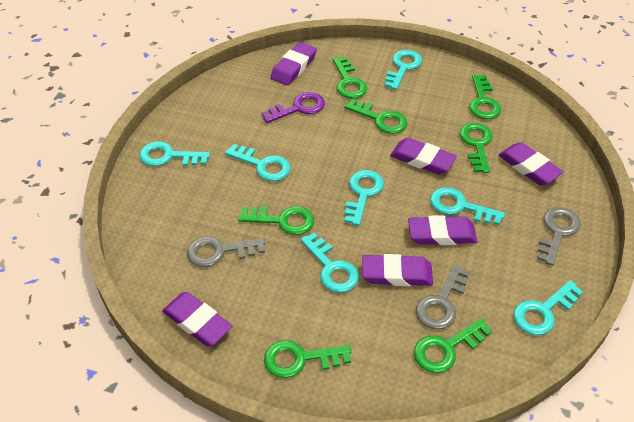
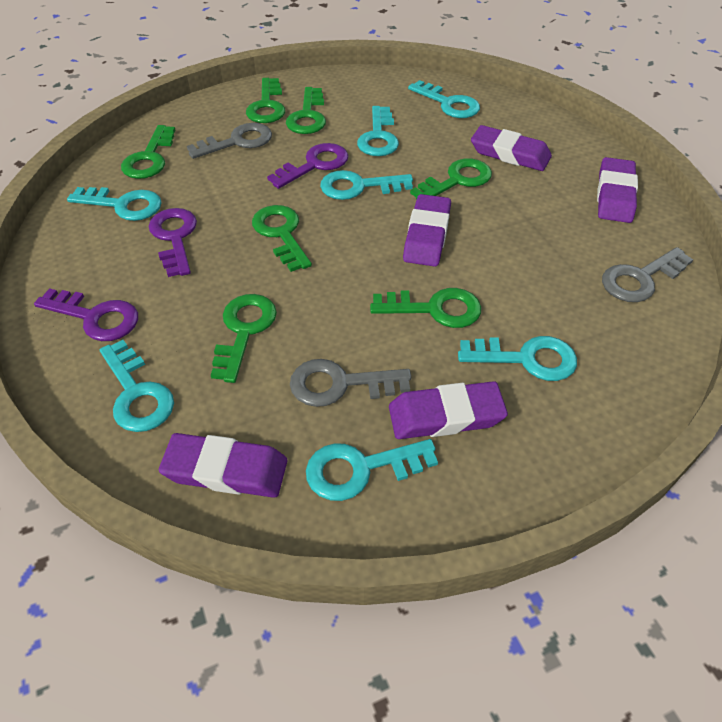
purple eraser: [162,292,232,346] [270,42,317,85] [362,254,433,286] [390,138,457,175] [408,215,477,245] [498,142,564,185] = 6 -> [159,433,287,498] [389,381,508,439] [403,194,451,267] [471,125,552,171] [597,157,638,223] = 5
purple key: [262,92,325,123] = 1 -> [34,288,138,341] [149,208,197,277] [267,143,348,189] = 3

